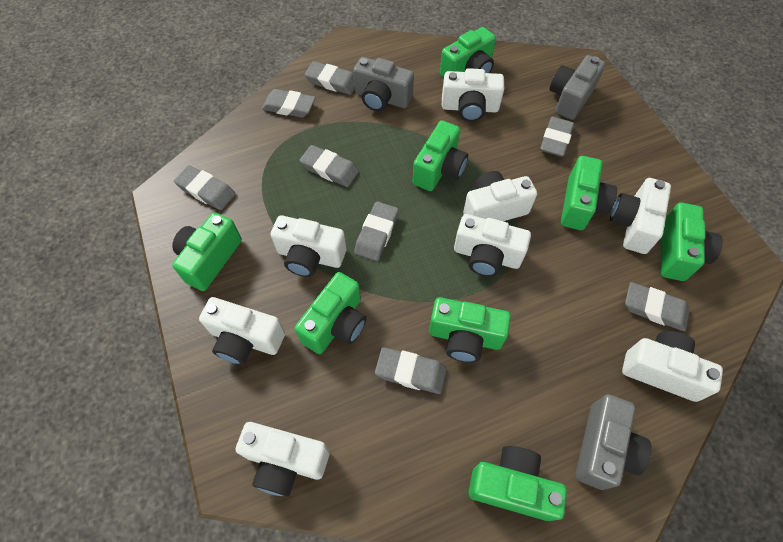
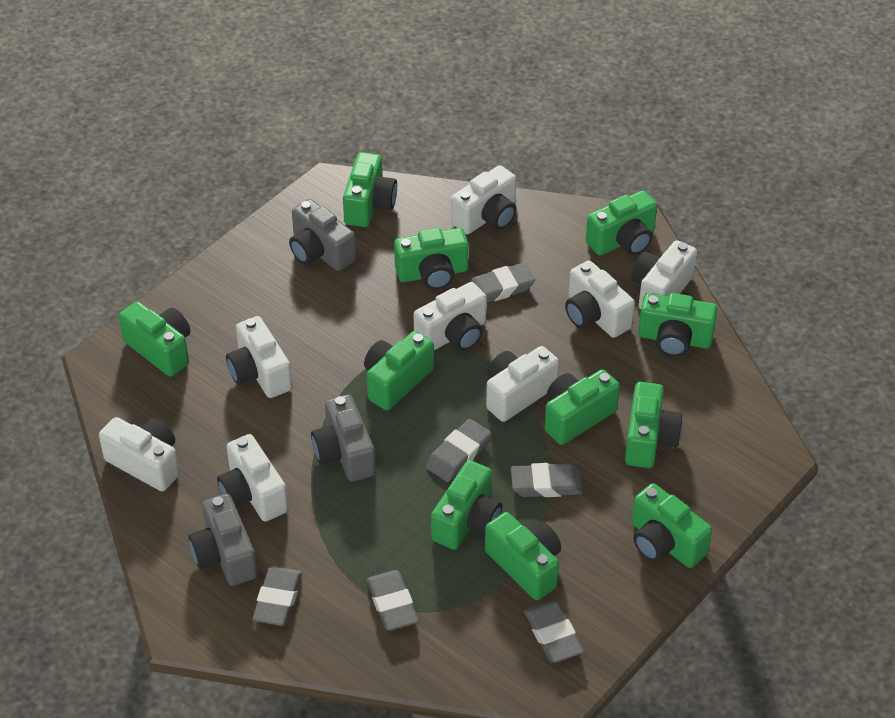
green camera: [172,212,242,291] [295,272,366,354] [412,121,468,191] [429,297,511,363] [440,27,496,78] [468,446,567,521] [561,156,617,230] [661,203,723,281] = 8 -> [119,302,190,377] [343,152,397,227] [364,331,434,410] [394,228,469,290] [431,460,502,550] [485,512,561,600] [545,369,620,445] [586,191,657,255] [625,382,683,468] [632,483,712,568] [638,293,718,357] = 11
grey eraser: [174,165,235,210] [262,89,315,118] [299,145,359,187] [305,61,355,95] [354,202,399,261] [375,347,447,394] [540,117,574,157] [625,282,690,331] = 8 -> [252,567,302,626] [367,570,418,631] [426,419,491,482] [470,263,535,302] [510,463,583,497] [524,600,584,663] = 6

